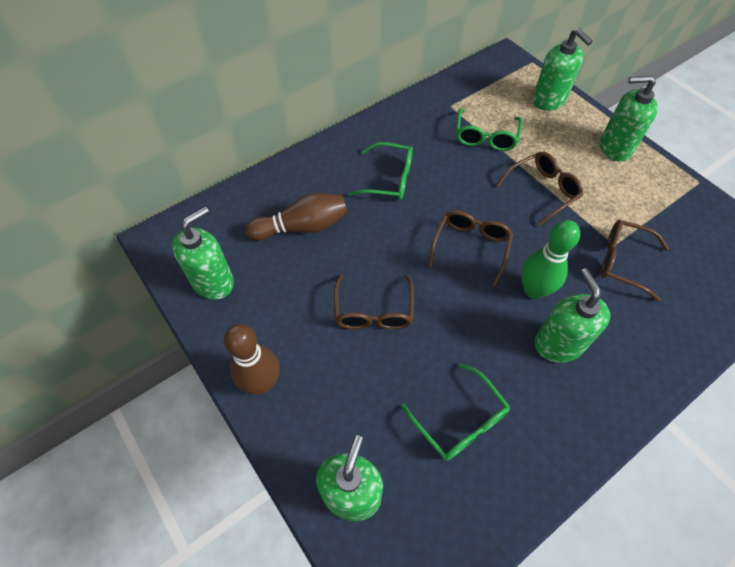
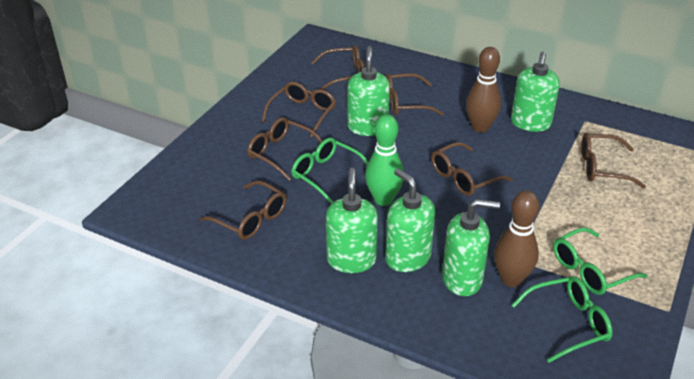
brown glasses: [334,274,414,330] [428,211,513,287] [496,152,583,226] [600,220,669,302] = 4 -> [200,181,287,240] [248,117,322,181] [262,82,336,137] [311,45,365,90] [386,73,444,116] [431,142,513,196] [581,133,646,189] = 7

